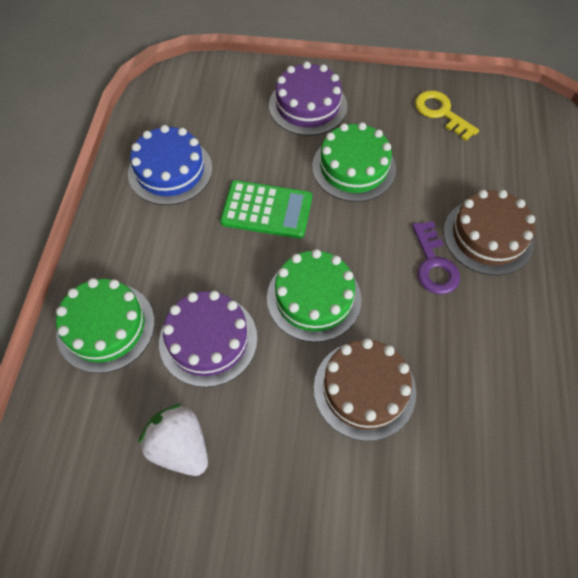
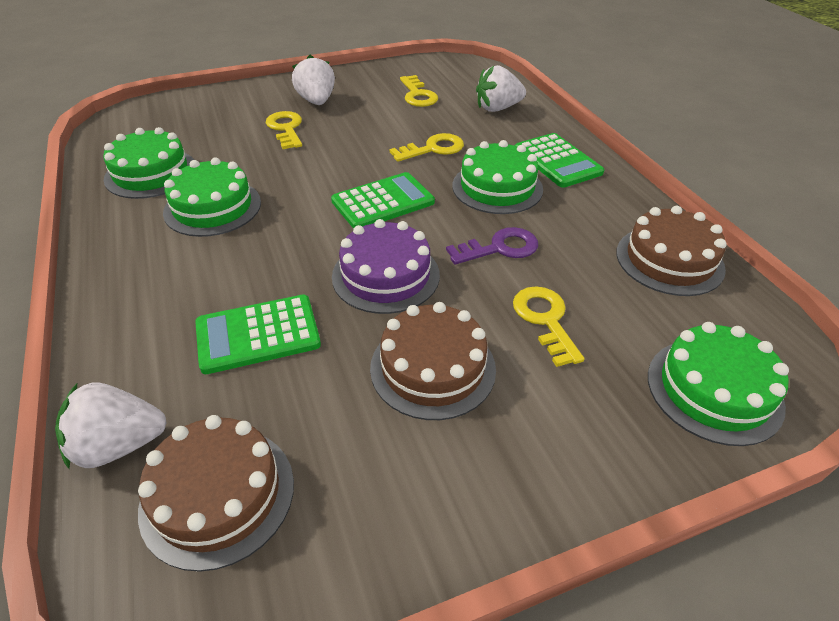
blue cake: [128,125,212,205] = 1 -> none = 0
brown cake: [314,338,416,441] [443,190,535,275] = 2 -> [138,415,294,572] [370,302,496,420] [616,206,727,296] = 3
green cake: [56,278,155,373] [267,249,362,342] [312,122,396,202] = 3 -> [103,127,194,199] [163,157,261,237] [452,140,543,214] [648,322,789,446] = 4
green calculator: [220,180,312,239] = 1 -> [195,295,321,374] [331,172,435,229] [515,133,604,188] = 3
purple cake: [159,291,257,387] [269,61,347,136] = 2 -> [332,219,440,314] = 1
white strawberry: [138,404,208,476] = 1 -> [55,383,167,469] [292,55,335,105] [476,65,526,112] = 3
yellow key: [415,90,479,141] = 1 -> [266,111,302,149] [390,133,464,162] [400,75,438,107] [513,286,584,367] = 4

